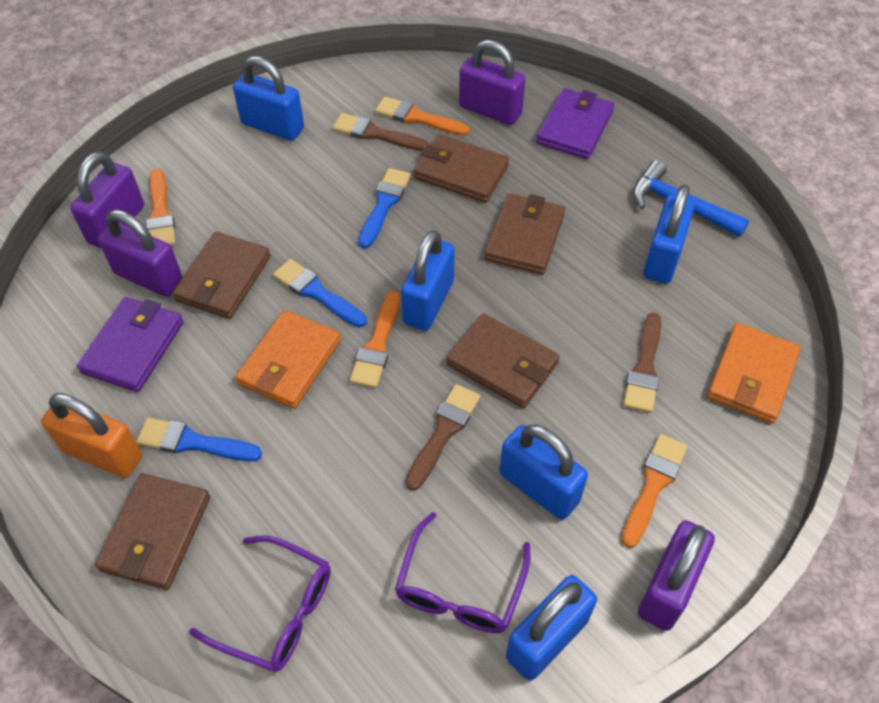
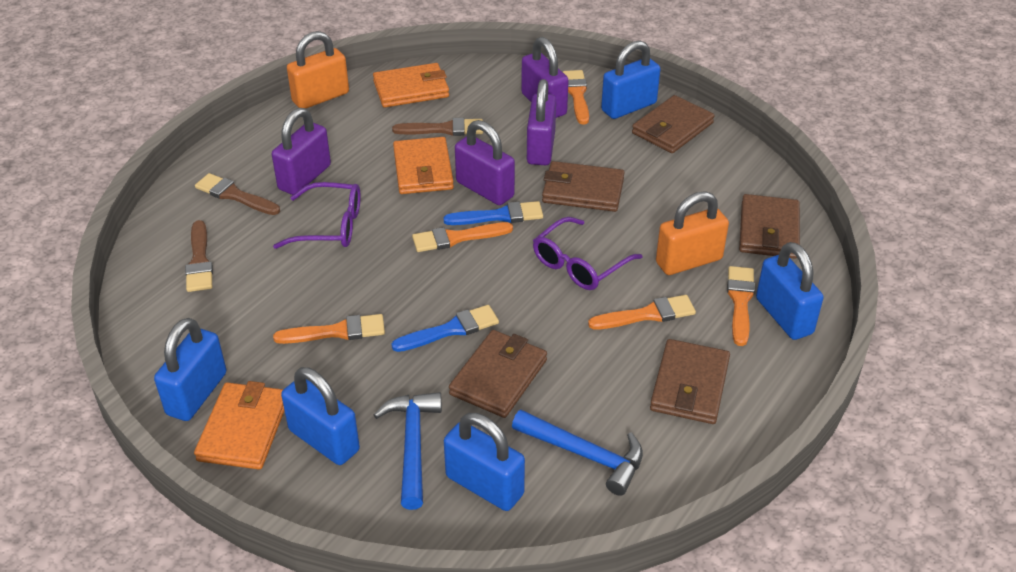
blue brush: [136,418,262,461] [273,259,367,327] [358,168,411,248] = 3 -> [391,305,499,352] [443,201,543,225] = 2
blue hammer: [633,160,750,237] = 1 -> [374,392,442,510] [512,410,643,496] = 2
orange brush: [146,169,176,246] [350,291,400,388] [375,96,470,136] [622,434,688,548] = 4 -> [273,314,385,344] [412,222,513,252] [563,70,589,125] [588,295,696,330] [727,266,755,346] = 5
orange padlock: [41,393,142,478] = 1 -> [287,31,349,109] [656,191,729,275] = 2
orange wallet: [235,310,341,409] [707,323,801,423] = 2 -> [194,381,284,469] [373,63,449,107] [393,137,454,194] = 3
purple wallet: [77,297,183,392] [536,88,614,159] = 2 -> none = 0

